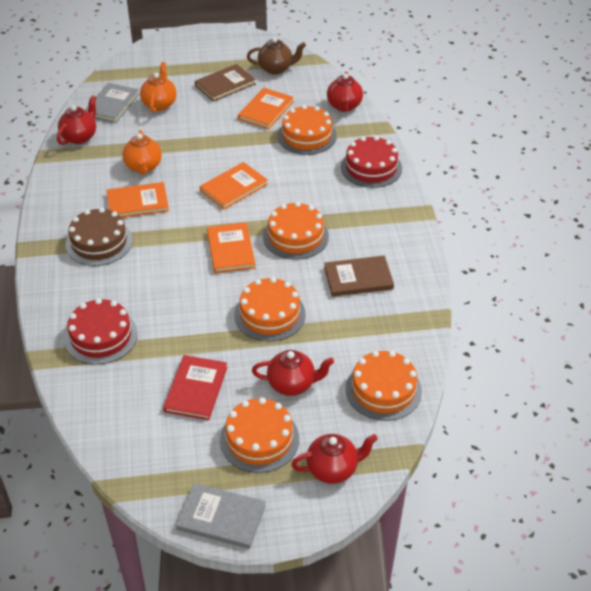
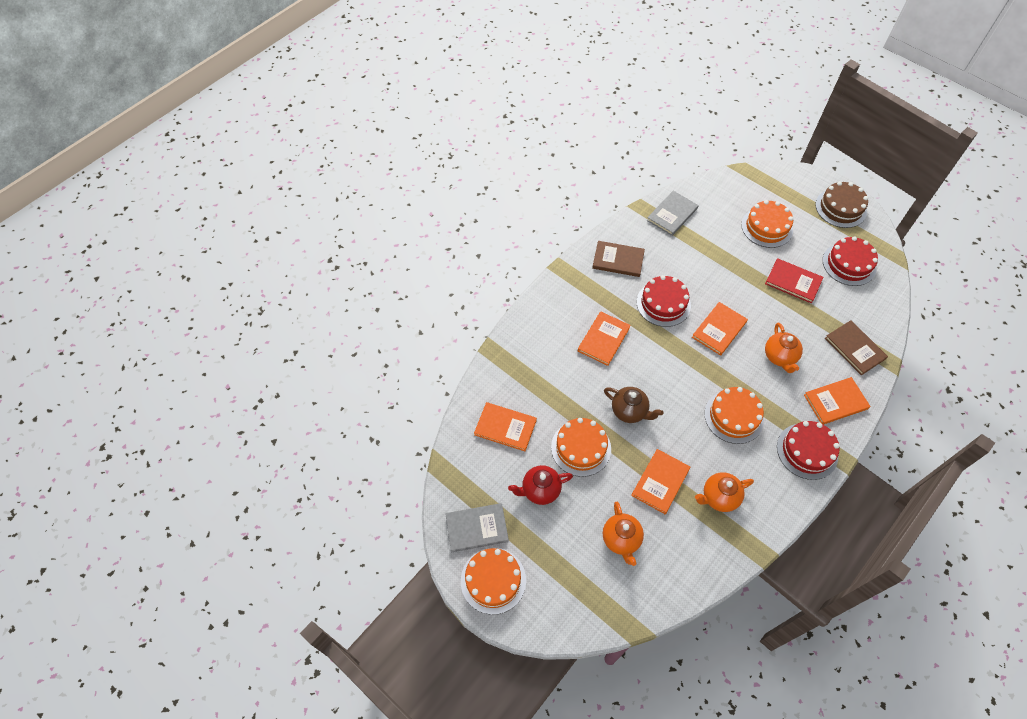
orange book: [106,182,169,218] [200,162,268,209] [207,223,256,273] [238,88,294,129] = 4 -> [474,402,537,451] [578,312,631,366] [631,449,690,514] [692,302,748,356] [804,377,870,425] = 5
orange cake: [220,397,299,473] [234,277,306,341] [263,202,329,260] [277,105,337,155] [346,351,422,421] = 5 -> [461,548,526,615] [551,418,611,477] [704,387,764,444] [741,200,793,248] = 4
orange teapot: [122,130,162,175] [140,62,177,113] = 2 -> [603,502,644,566] [695,472,754,512] [765,322,803,373] = 3
red cake: [64,298,138,365] [341,136,402,188] = 2 -> [637,275,691,327] [777,421,839,480] [822,236,878,286] = 3
red teapot: [57,95,96,145] [252,350,334,396] [291,434,378,484] [327,72,363,112] = 4 -> [508,465,573,505] = 1

